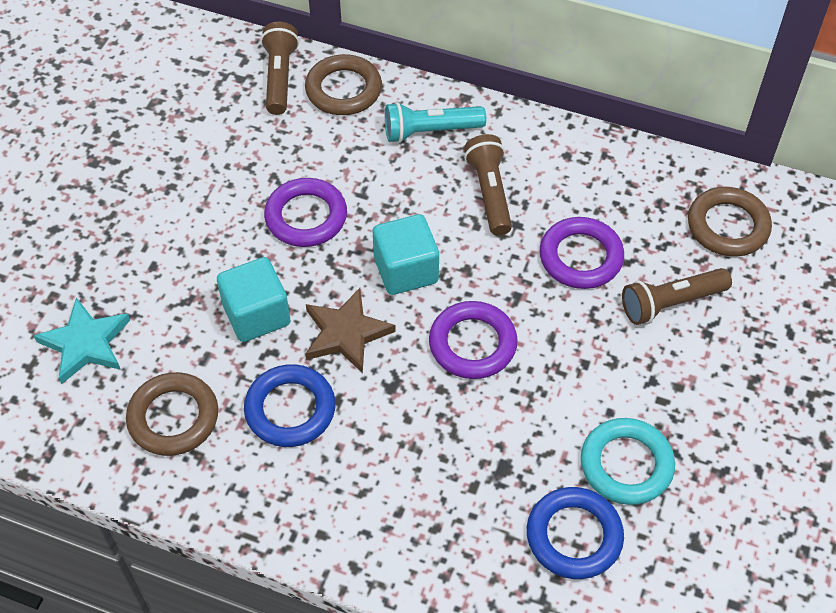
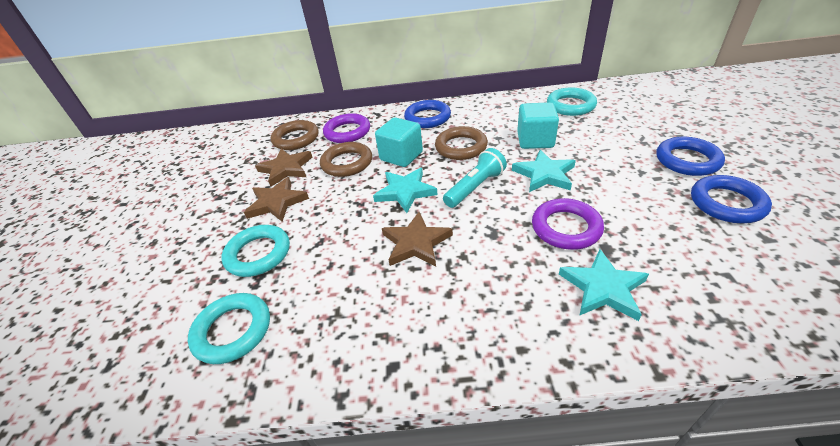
blue ring: [244,364,336,447] [527,487,624,579] = 2 -> [404,100,451,128] [657,137,725,176] [691,175,772,223] = 3
brown flashlight: [261,22,299,115] [464,134,512,236] [622,268,732,325] = 3 -> none = 0
brown star: [305,288,396,373] = 1 -> [244,177,309,222] [255,149,313,187] [382,212,453,267] = 3
purple ring: [264,178,347,247] [429,301,518,379] [540,217,624,289] = 3 -> [323,113,370,143] [532,198,604,250] = 2
turquoise ring: [581,418,675,505] = 1 -> [188,293,270,364] [221,225,290,277] [547,87,597,116] = 3
turquoise star: [34,298,130,384] = 1 -> [373,168,438,213] [512,150,576,192] [559,249,649,321] = 3

